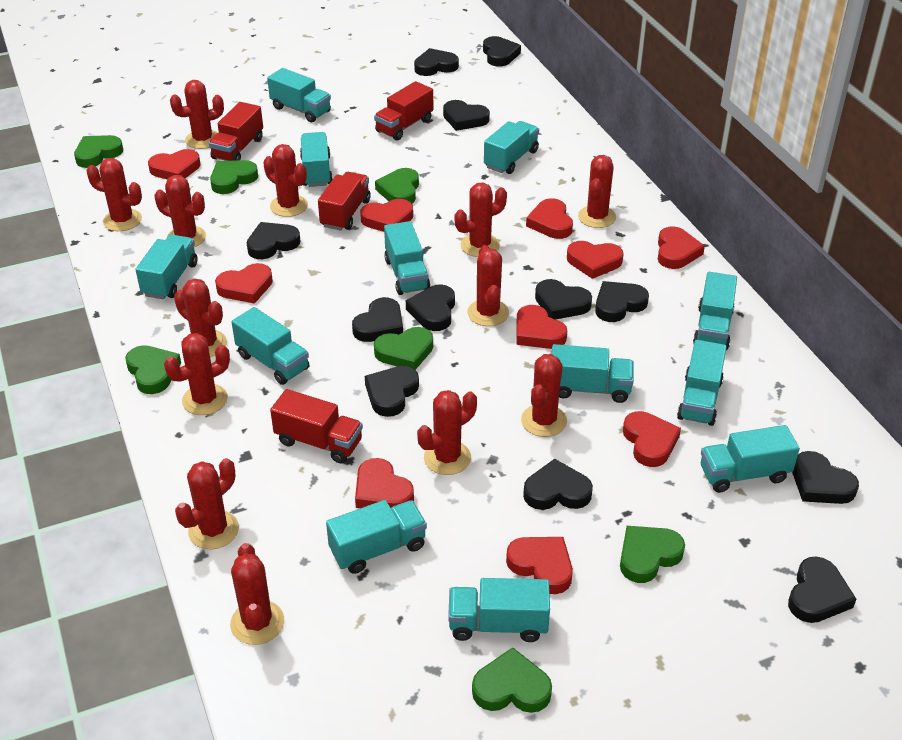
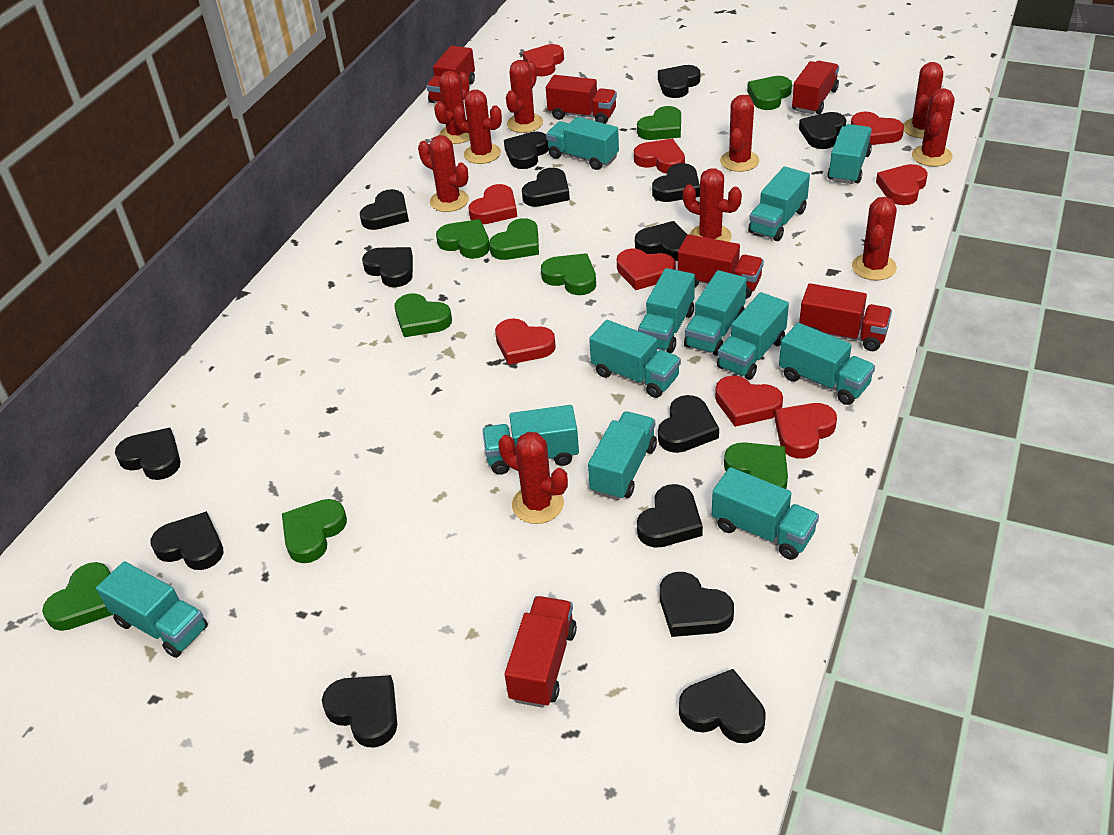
black heart: [247,222,301,259] [352,297,403,342] [365,366,419,417] [406,284,455,331] [414,48,459,76] [443,100,490,131] [483,36,521,66] [523,459,593,510] [535,279,592,320] [595,281,649,322] [788,557,856,623] [792,451,859,504] = 12 -> [115,428,181,480] [151,511,224,570] [322,675,397,747] [360,189,409,230] [362,247,413,287] [504,132,549,169] [522,168,570,207] [635,221,688,261] [637,484,703,548] [652,163,700,202] [658,65,701,98] [658,395,719,453] [660,572,734,637] [679,669,765,743] [799,112,846,149] = 15
green heart: [74,135,123,168] [125,345,181,394] [210,160,258,194] [374,327,433,370] [375,168,419,203] [472,647,552,713] [620,526,685,583] = 7 -> [42,562,113,631] [282,499,347,563] [395,293,452,337] [436,219,490,259] [489,218,539,260] [541,253,596,295] [637,106,681,140] [724,442,788,489] [747,76,792,110] = 9
red cactus: [87,158,142,231] [155,175,206,247] [164,333,230,415] [170,80,224,149] [174,278,227,357] [175,458,239,549] [230,543,284,645] [263,144,308,217] [417,390,477,475] [455,183,507,257] [467,245,509,326] [521,354,567,437] [578,155,616,228] = 13 -> [418,135,469,212] [434,71,470,144] [453,90,502,164] [498,432,568,524] [506,60,543,133] [683,168,742,242] [720,95,759,172] [852,197,897,281] [904,62,943,139] [912,88,954,167] = 10
red heart: [148,149,200,179] [215,263,273,304] [355,458,414,508] [360,199,413,232] [506,537,573,594] [516,305,567,349] [526,198,573,239] [567,241,624,279] [623,411,681,467] [658,226,705,269] = 10 -> [469,184,517,224] [495,318,556,365] [523,44,564,76] [617,249,676,290] [634,139,685,173] [715,376,783,427] [775,403,837,459] [851,112,904,145] [876,164,928,205] = 9
red truck: [209,102,263,161] [270,389,363,463] [318,172,371,231] [374,81,433,141] = 4 -> [426,46,475,103] [504,596,577,708] [546,75,617,124] [678,234,764,299] [792,61,839,114] [799,283,892,351] = 6

